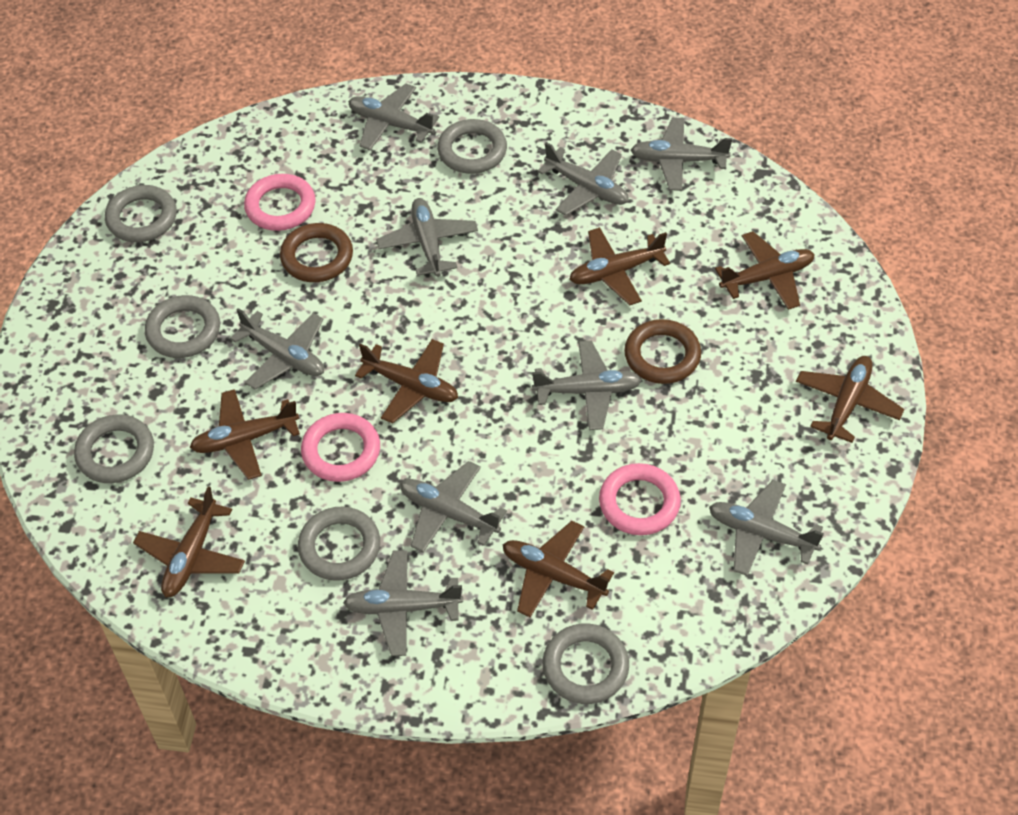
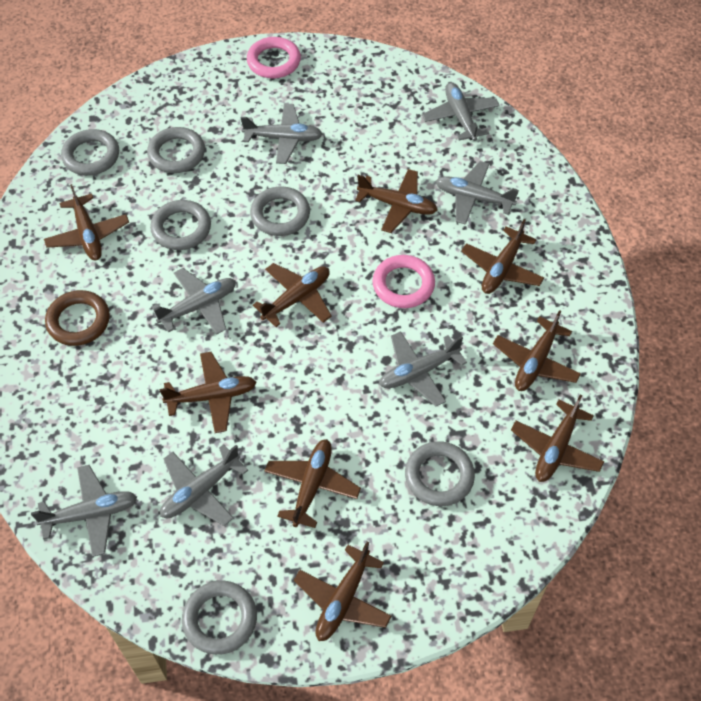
brown plane: [133,486,245,598] [190,389,300,480] [355,339,458,423] [503,521,614,617] [569,227,670,305] [715,231,815,310] [796,356,904,443] = 7 -> [44,184,129,260] [159,352,256,433] [253,263,332,327] [264,439,361,528] [294,542,392,641] [355,169,437,233] [461,219,544,294] [493,310,581,391] [511,394,604,482] = 9
brown ring: [280,223,353,282] [624,319,701,384] = 2 -> [45,290,110,346] = 1
grey plane: [230,308,324,390] [343,550,463,656] [348,84,439,150] [376,198,478,277] [400,461,507,553] [532,341,642,430] [537,142,629,216] [631,117,732,191] [709,480,824,576] = 9 -> [31,465,137,557] [152,268,236,335] [160,444,248,526] [241,104,323,164] [379,331,467,406] [422,82,499,141] [436,161,519,225] = 7
pink ring: [244,174,316,231] [301,413,380,482] [599,463,681,535] = 3 -> [247,37,301,78] [373,255,435,308] = 2

